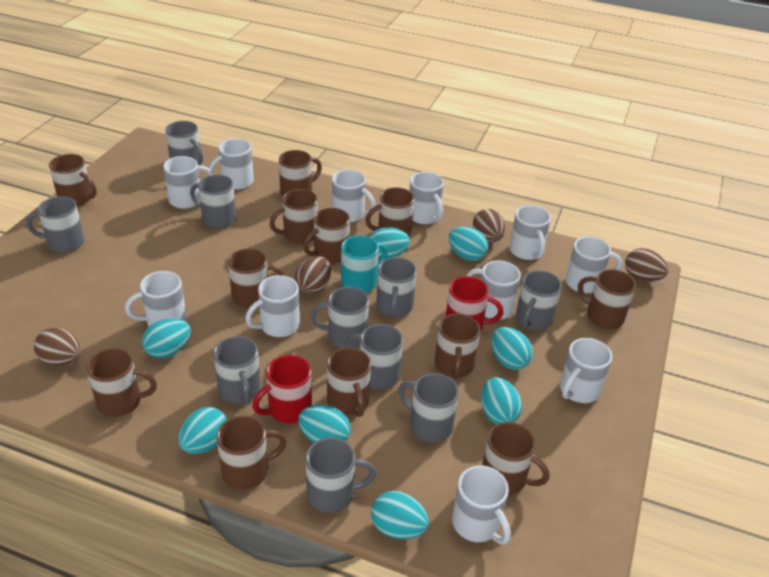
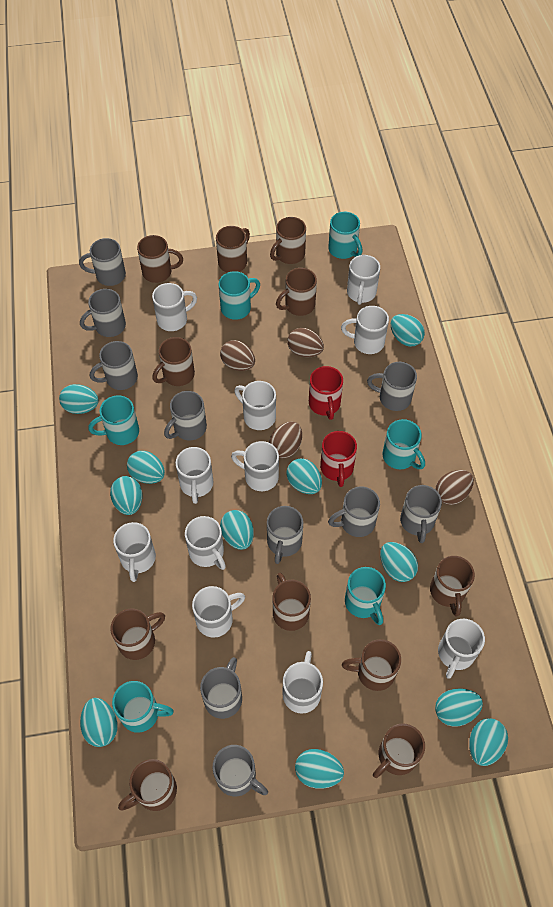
brown mug: [49,154,97,206] [86,348,157,417] [216,416,287,489] [228,248,285,308] [270,189,318,244] [279,150,322,197] [303,208,350,264] [327,348,371,417] [365,187,414,237] [434,314,480,380] [482,422,550,495] [578,269,636,329] = 12 -> [110,609,165,660] [118,759,177,811] [137,235,183,283] [152,337,195,386] [216,226,250,273] [270,217,306,264] [273,573,311,631] [276,268,317,316] [342,639,401,691] [373,723,425,778] [430,556,475,616] = 11
turquoise egg: [142,318,191,358] [178,407,227,454] [298,405,350,443] [369,227,410,259] [371,491,429,539] [449,227,488,261] [481,377,522,424] [491,327,533,370] = 8 -> [59,384,99,414] [80,698,118,747] [110,476,142,515] [127,451,165,484] [220,510,254,550] [286,458,322,494] [295,749,344,789] [380,542,418,582] [391,314,425,347] [435,688,483,727] [469,718,508,766] = 11
turquoise mug: [341,235,388,293] = 1 -> [88,395,139,445] [112,681,174,733] [219,271,260,320] [328,212,363,259] [345,567,386,625] [383,419,425,469] = 6

